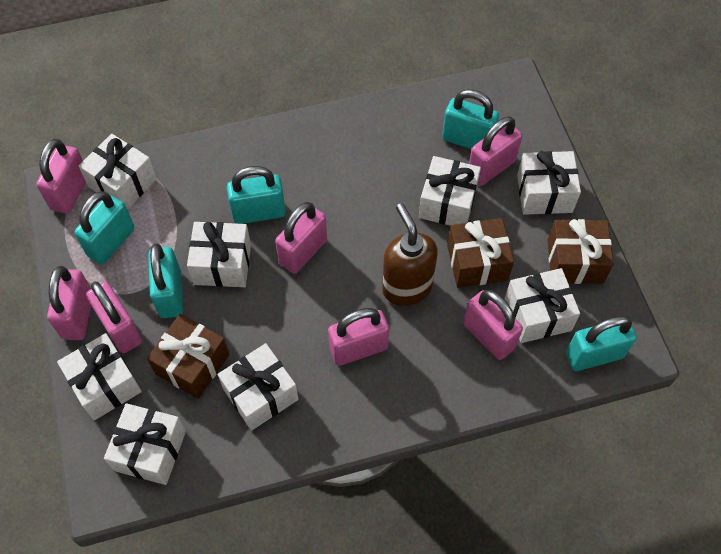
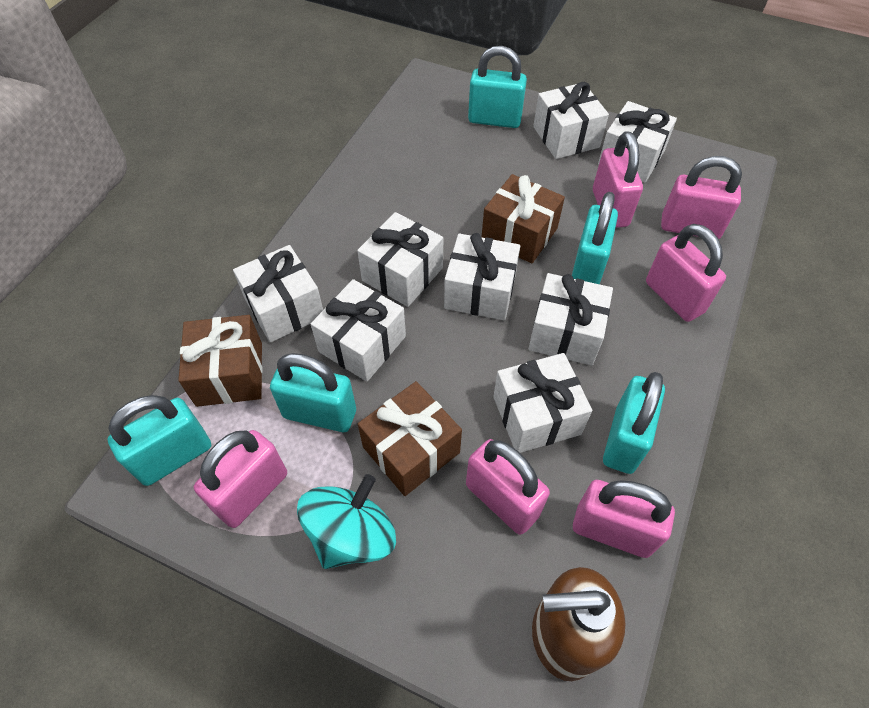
pink padlock: [36,139,86,214] [47,266,91,340] [86,282,142,353] [275,202,327,274] [328,308,389,366] [463,290,523,360] [469,116,522,186] = 7 -> [194,430,287,528] [466,439,550,535] [573,480,675,558] [593,131,643,228] [646,224,726,322] [661,156,742,239] = 6
turquoise spinning top: none = 0 -> [297,474,396,569] = 1

